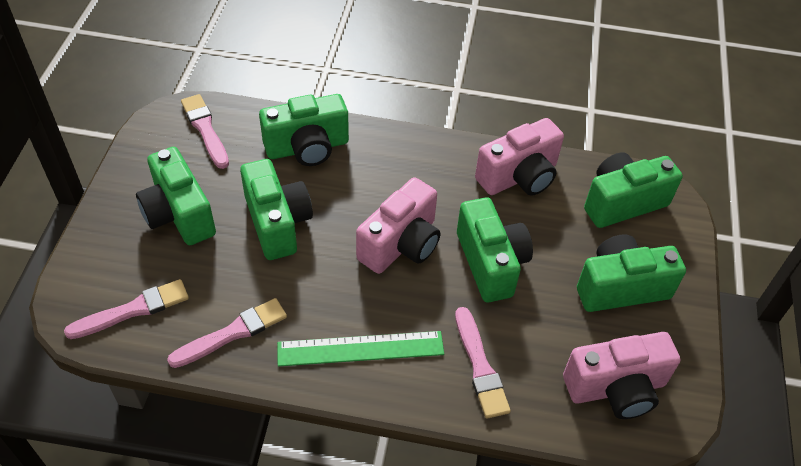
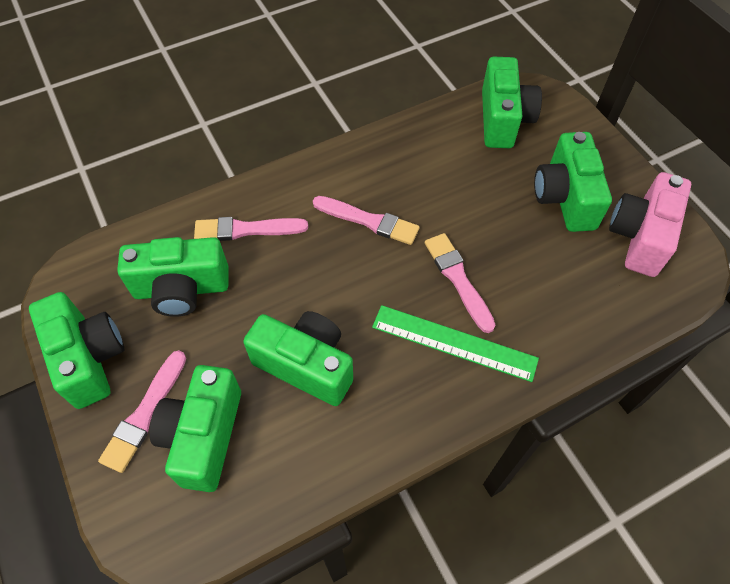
pink camera: [356,177,440,274] [475,118,564,196] [563,332,680,419] = 3 -> [609,172,691,277] = 1

